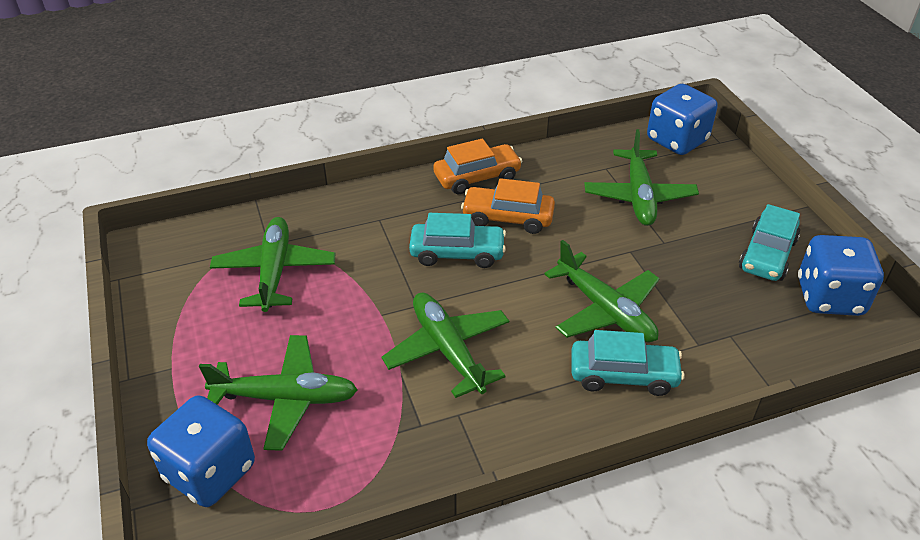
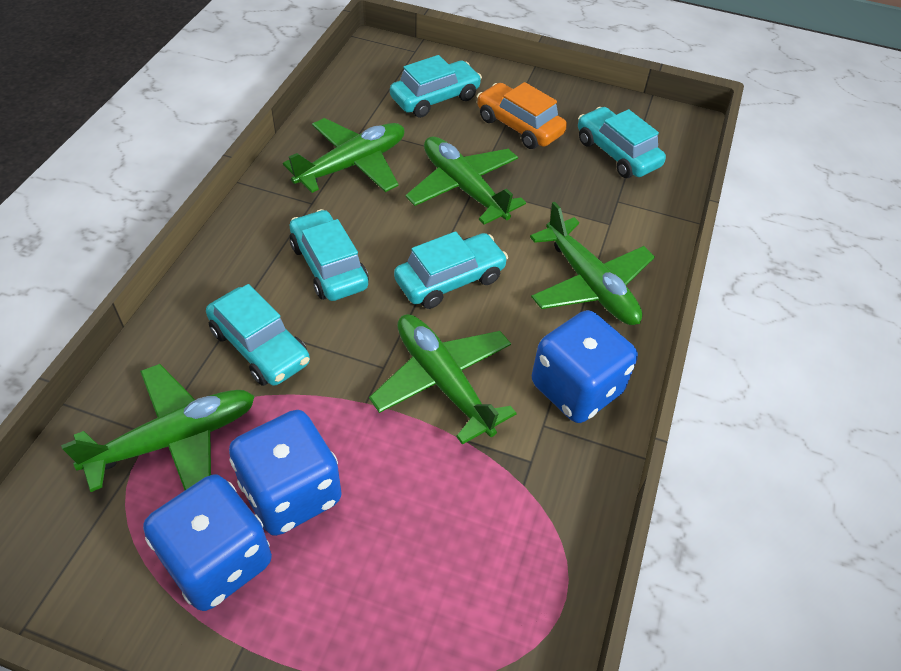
orange car: [433,139,523,194] [461,178,555,234] = 2 -> [477,82,567,149] = 1
turquoise car: [409,213,506,268] [571,330,685,396] [739,204,800,281] = 3 -> [206,284,310,386] [290,209,369,301] [390,55,482,118] [394,231,508,309] [578,107,666,178] = 5

